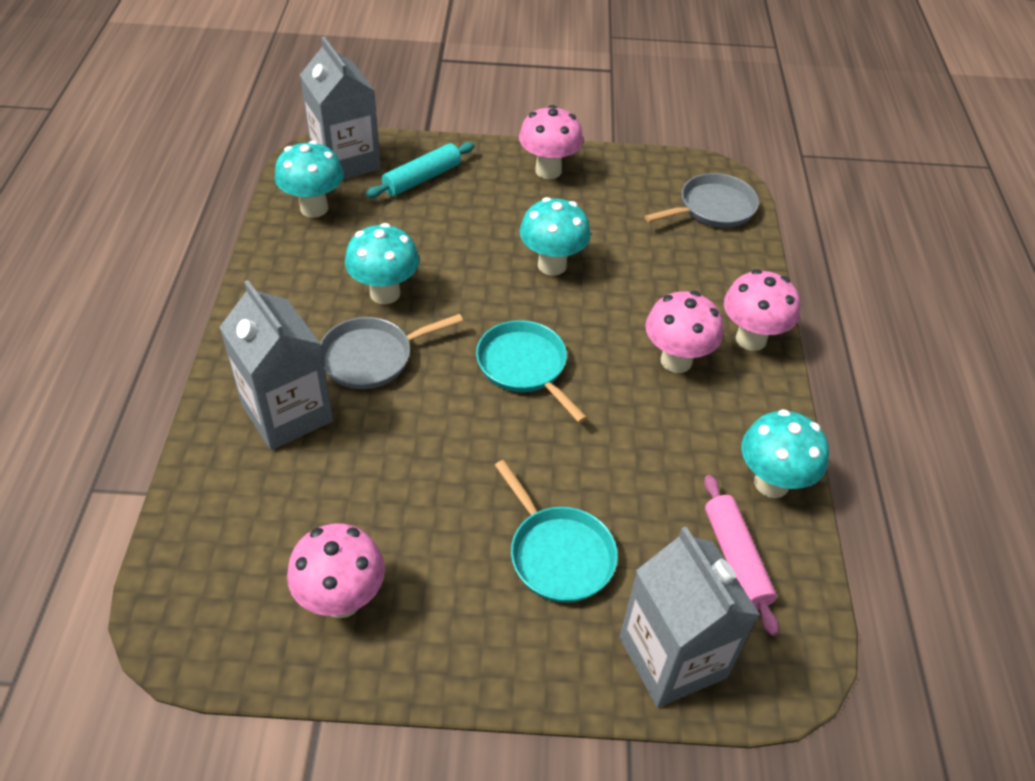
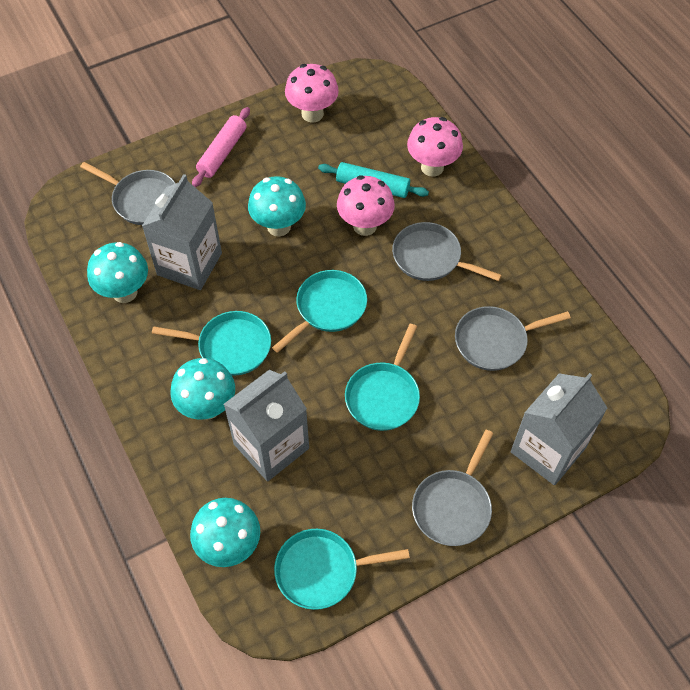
grey pan: [320,314,463,389] [644,173,759,228] = 2 -> [80,162,176,225] [392,222,502,281] [412,430,494,546] [455,306,571,371] = 4
pink mushroom: [287,523,385,618] [519,105,583,179] [645,291,723,373] [724,269,800,351] = 4 -> [285,64,339,123] [337,175,395,236] [407,117,463,177] = 3
turquoise pan: [476,320,587,423] [494,460,618,603] = 2 -> [152,311,271,376] [272,270,367,353] [274,529,410,610] [345,324,420,431] = 4

